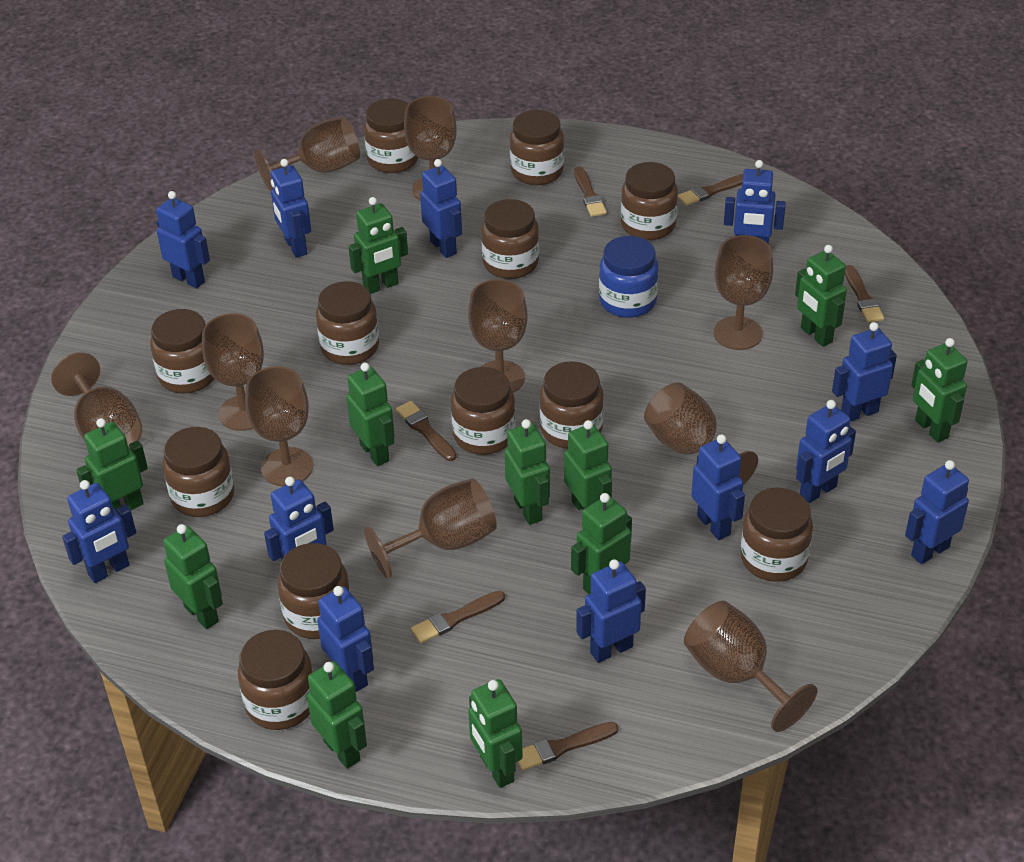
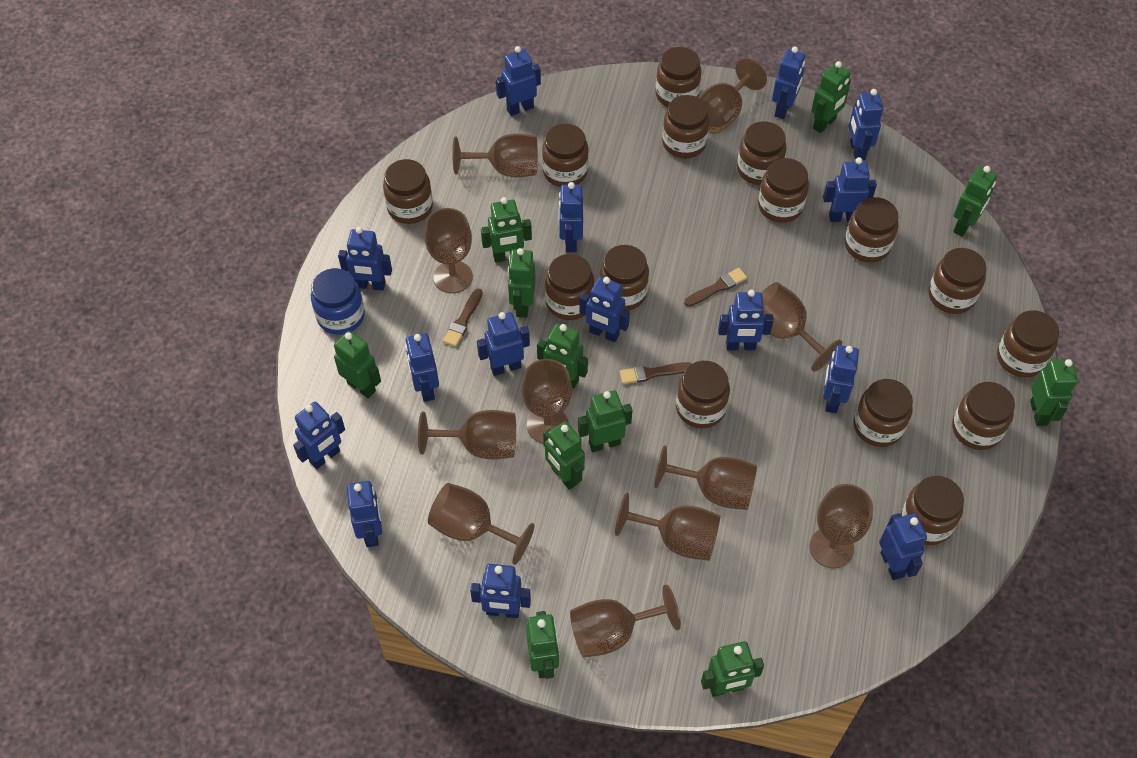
blue robot: [62,480,136,583] [156,191,210,289] [264,477,334,561] [271,159,311,258] [317,586,374,692] [420,159,462,258] [576,559,646,663] [691,434,745,540] [724,160,786,243] [796,400,856,503] [832,322,897,422] [905,460,969,564] = 12 -> [293,402,345,469] [338,227,392,291] [347,481,382,547] [405,333,439,402] [470,564,531,618] [477,312,530,376] [496,46,541,116] [559,182,583,252] [580,277,630,342] [718,289,774,350] [772,46,805,119] [823,157,877,222] [823,345,859,413] [849,89,883,161] [879,513,927,580] = 15
brown brush: [396,401,457,461] [411,591,505,643] [518,722,618,771] [574,167,607,217] [678,174,743,206] [845,265,884,323] = 6 -> [443,289,483,347] [620,362,692,384] [684,268,747,307] = 3
brown goblet: [51,353,142,448] [202,313,264,431] [245,366,313,486] [255,116,360,191] [364,479,497,579] [404,96,457,201] [468,279,528,393] [644,383,758,485] [684,601,818,732] [714,235,773,350] = 10 -> [418,410,516,459] [424,208,473,293] [428,483,535,565] [452,134,538,177] [522,359,572,444] [570,585,681,657] [615,493,720,561] [654,445,757,510] [699,58,767,134] [761,282,842,372] [809,484,873,569] = 11
brown jar: [150,309,214,394] [163,427,234,517] [238,630,313,730] [278,543,350,639] [316,281,379,365] [364,98,419,173] [451,367,516,455] [481,199,539,279] [510,110,564,185] [540,361,604,449] [621,162,678,240] [740,488,813,582] = 12 -> [383,159,433,224] [542,124,589,187] [545,254,594,320] [599,245,649,311] [656,47,702,107] [662,95,710,159] [676,361,730,429] [737,121,787,185] [758,158,809,223] [845,197,899,263] [854,379,913,447] [901,476,964,545] [929,248,987,314] [952,382,1015,450] [997,310,1059,378] = 15

